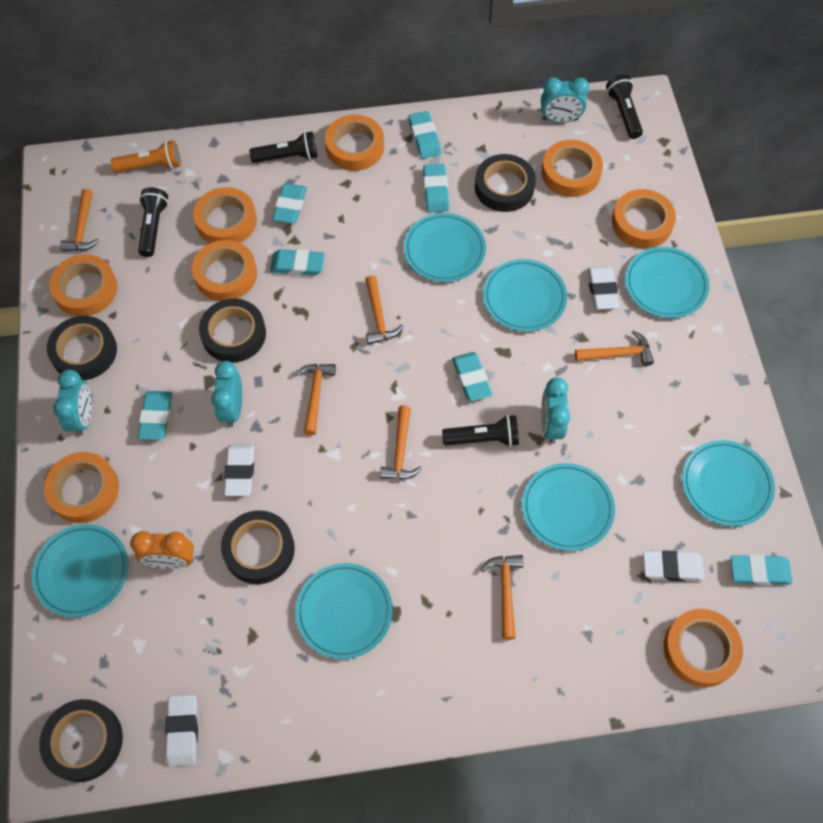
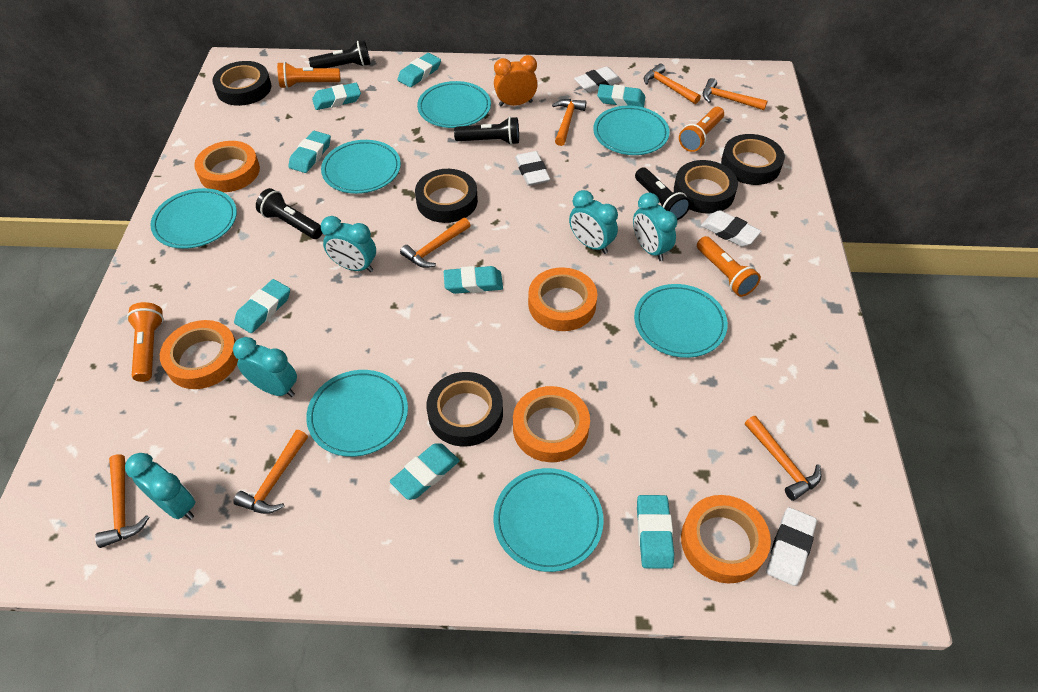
orange flashlight: [111,140,181,173] = 1 -> [127,302,164,382] [277,62,341,89] [679,107,724,152] [697,236,761,297] = 4
orange hammer: [60,189,99,252] [295,364,336,435] [365,275,403,345] [380,405,422,480] [481,555,524,640] [575,331,654,366] = 6 -> [95,454,150,548] [233,430,308,514] [400,218,470,268] [552,99,587,146] [644,63,701,104] [703,78,767,110] [745,416,821,501] = 7
orange tape: [44,452,119,523] [49,254,117,316] [192,240,257,301] [193,187,257,243] [325,115,384,171] [541,140,603,197] [612,189,676,248] [664,609,743,687] = 8 -> [160,320,238,389] [194,141,260,192] [513,386,590,462] [528,267,597,331] [681,495,771,583] = 5
turquoise clock: [53,370,92,436] [211,361,242,427] [541,77,589,123] [541,377,570,444] = 4 -> [125,453,195,520] [233,337,297,397] [321,216,376,272] [569,190,618,254] [633,193,678,261] = 5
turquoise eraser: [138,391,172,440] [270,249,325,276] [272,183,307,224] [409,111,441,159] [423,164,449,212] [452,352,492,401] [731,554,792,586] = 7 -> [234,279,290,333] [289,131,331,173] [312,83,361,110] [390,443,460,500] [397,53,441,87] [444,266,503,294] [597,84,645,108] [637,495,674,569] = 8

